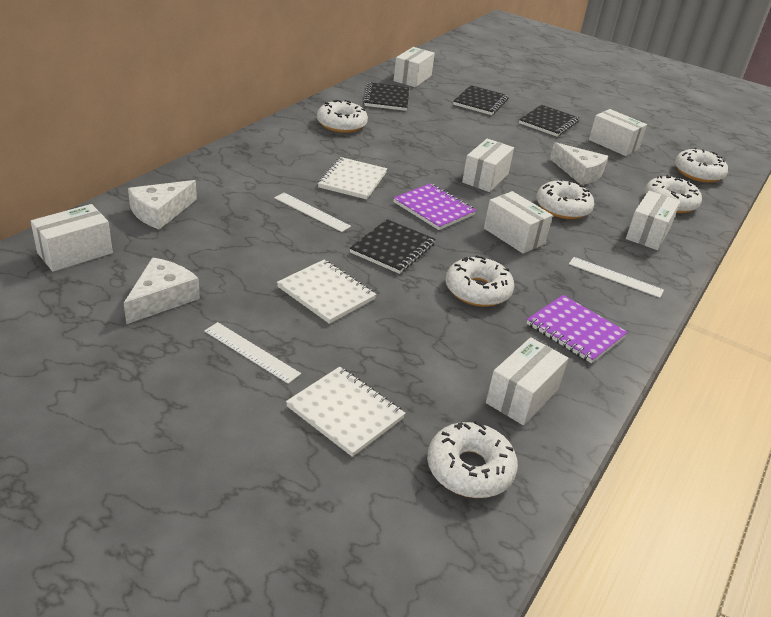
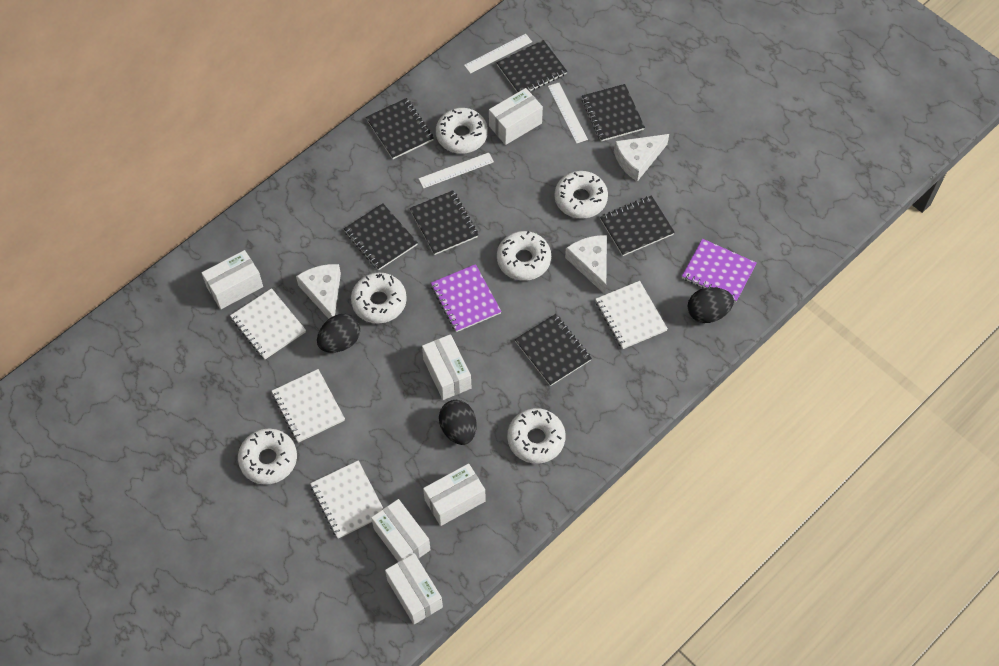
black egg: none = 0 -> [317,314,360,353] [439,400,477,445] [687,287,734,323] = 3
black notebook: [350,219,435,274] [363,82,409,111] [453,85,509,115] [519,105,579,137] = 4 -> [344,203,418,270] [366,98,434,159] [410,190,478,255] [496,40,567,93] [515,314,592,386] [582,84,645,142] [600,195,675,256] = 7
white box: [31,204,113,272] [394,47,435,87] [462,139,514,192] [484,191,553,254] [486,337,568,425] [589,109,647,156] [626,191,680,250] = 7 -> [202,250,263,309] [371,499,430,562] [385,553,443,624] [422,334,471,400] [423,463,486,526] [489,88,543,145] = 6
white notebook: [277,260,377,324] [286,367,406,457] [318,157,387,199] = 3 -> [230,288,306,359] [272,369,345,443] [310,460,384,539] [596,281,668,349] = 4

